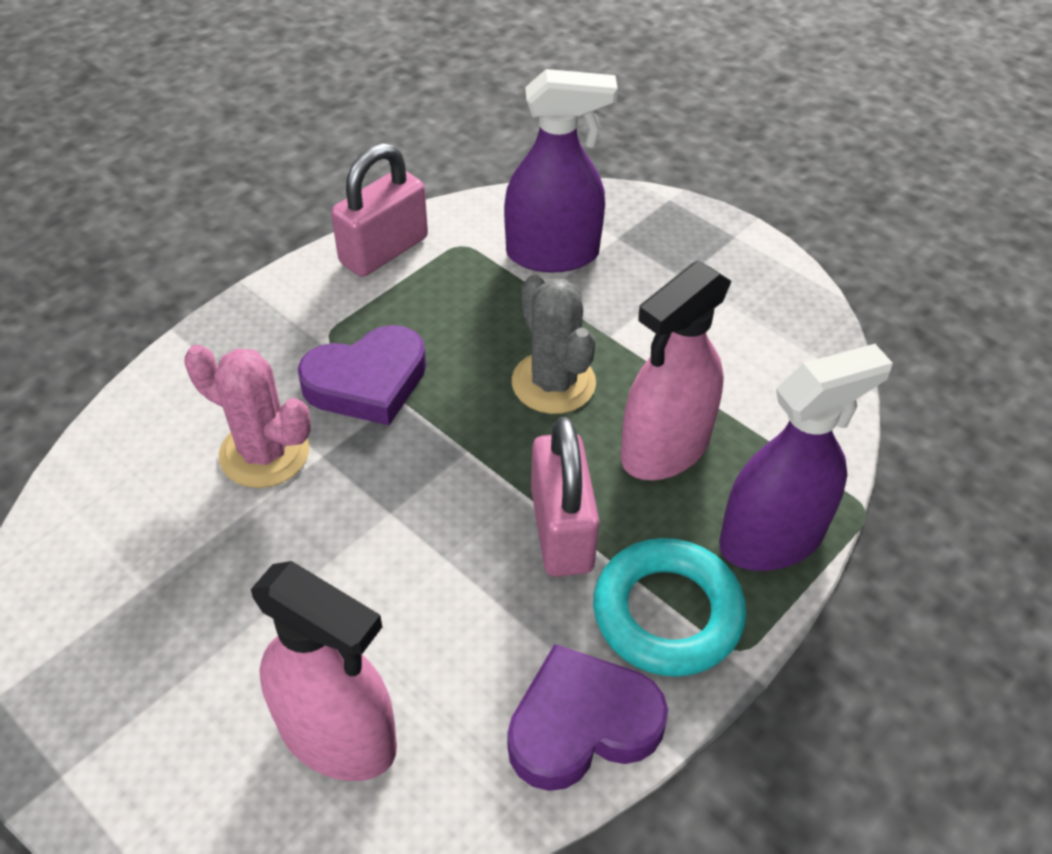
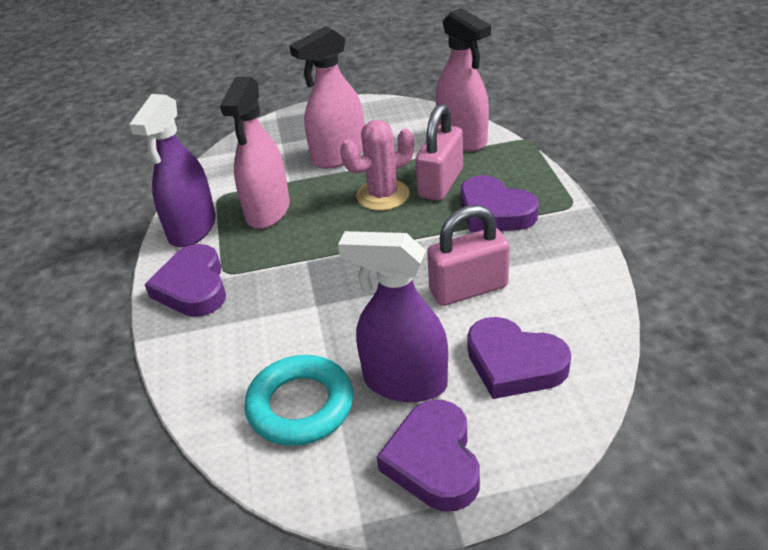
grey cactus: [512,275,596,414] = 1 -> none = 0
pink spray bottle: [251,561,397,781] [621,260,732,480] = 2 -> [220,77,290,229] [289,26,364,168] [436,8,491,151] = 3
purple heart: [298,325,426,425] [507,644,668,791] = 2 -> [145,244,226,317] [377,400,480,511] [461,175,539,232] [467,317,571,399] = 4

